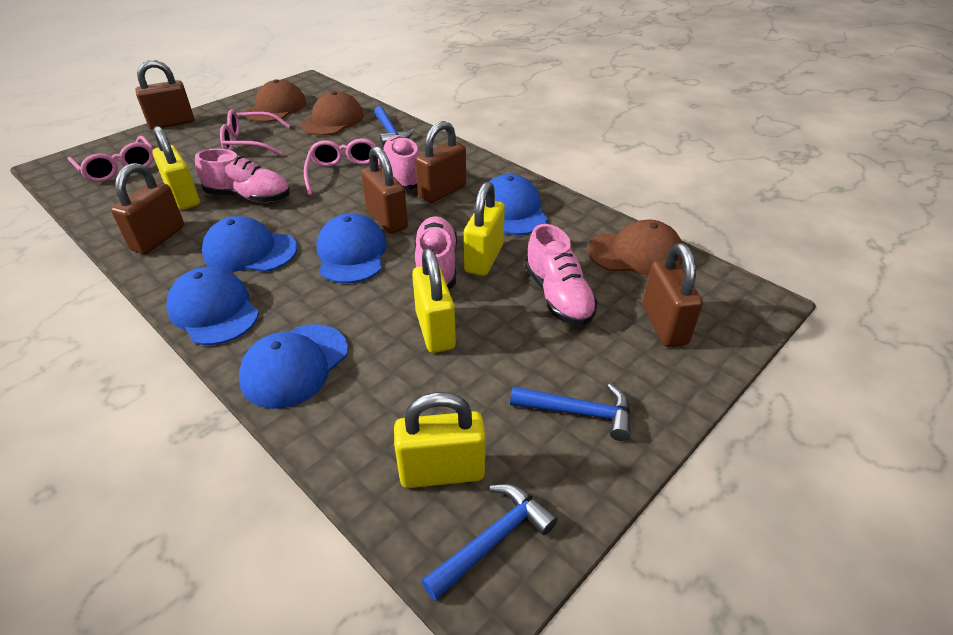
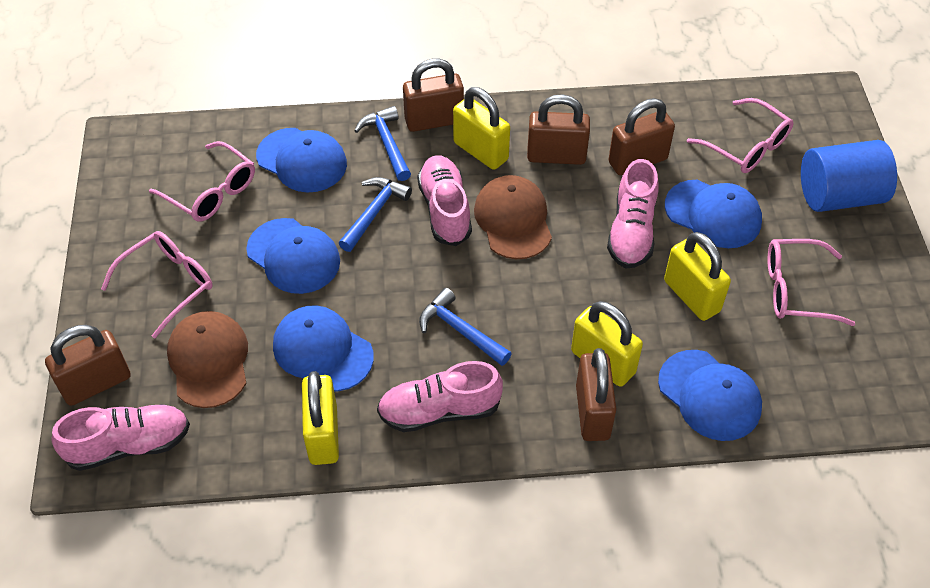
blue cylinder: none = 0 -> [801,140,897,212] = 1
brown cap: [245,79,306,122] [301,91,364,136] [588,219,683,275] = 3 -> [167,311,248,408] [474,175,552,259] = 2
pink glasses: [68,136,154,182] [220,109,290,155] [304,138,381,195] = 3 -> [101,231,213,338] [149,141,255,222] [687,98,793,173] [768,239,855,326] = 4

